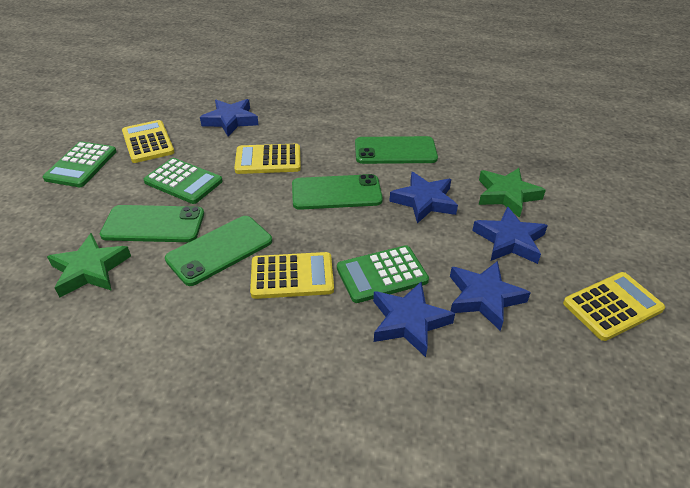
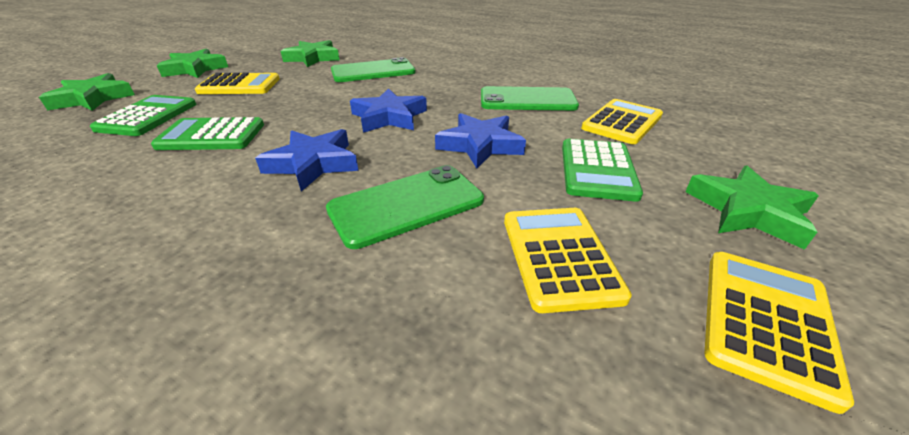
blue star: [200,99,259,136] [373,282,455,357] [389,172,458,223] [450,261,531,331] [472,206,548,264] = 5 -> [255,129,359,192] [350,88,427,133] [435,113,526,168] = 3
green phone: [100,205,204,242] [165,216,272,286] [292,174,383,210] [355,136,438,164] = 4 -> [326,165,484,249] [331,57,416,82] [481,86,579,111] = 3
green star: [47,233,131,297] [479,168,546,218] = 2 -> [39,73,135,111] [157,48,228,78] [280,40,340,67] [685,166,819,250] = 4

